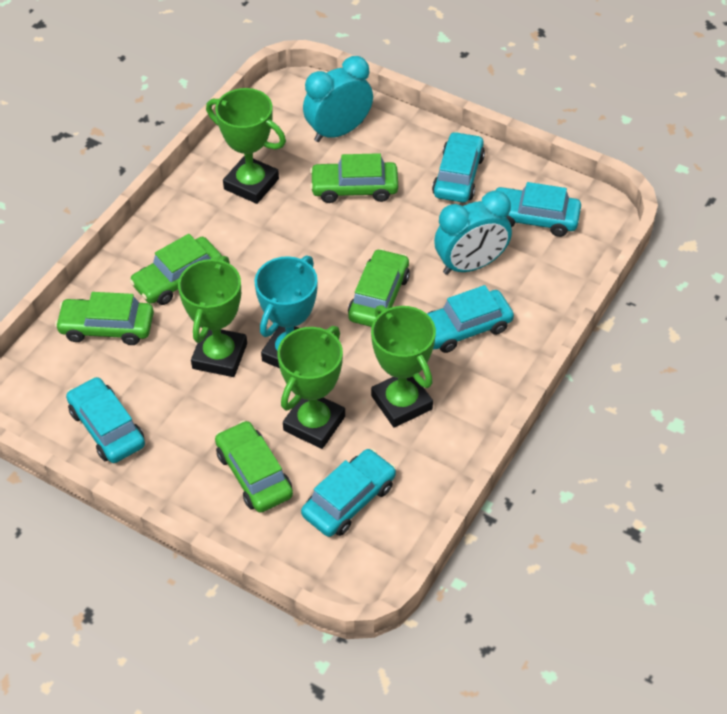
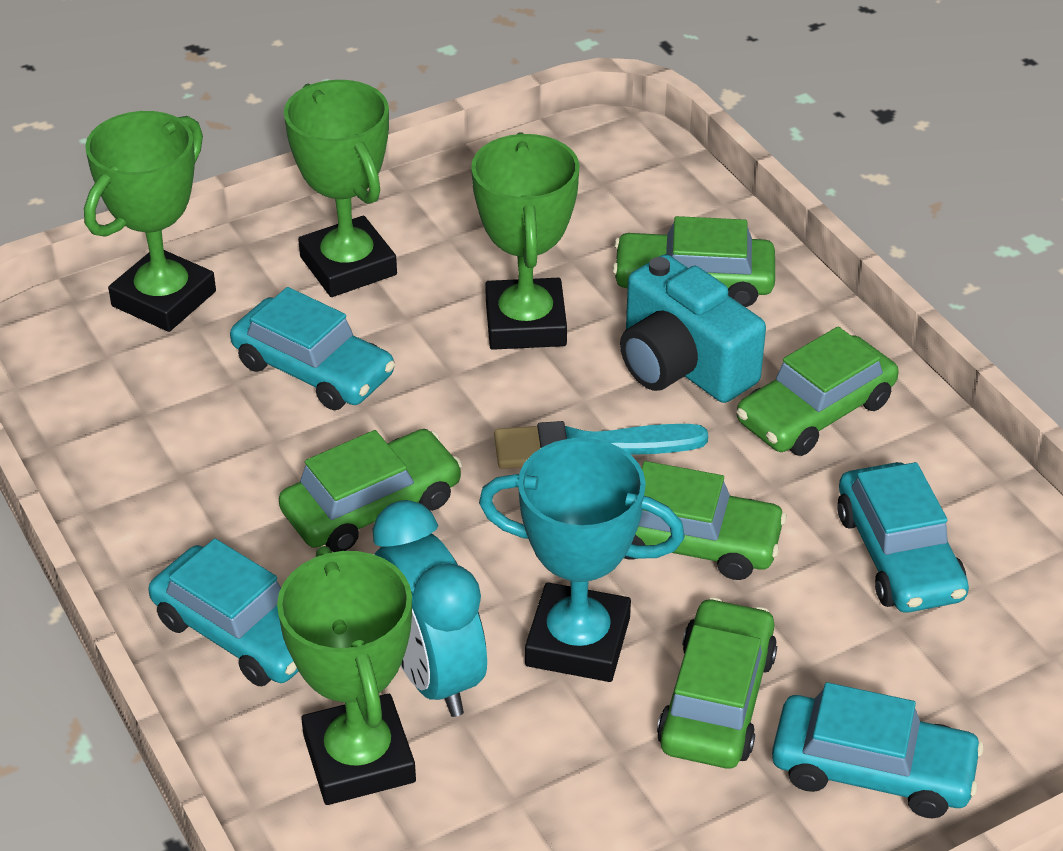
turquoise brush: none = 0 -> [494,421,708,469] = 1
turquoise camera: none = 0 -> [620,254,766,403] = 1
turquoise car: [66,377,145,463] [301,449,396,537] [427,285,514,353] [432,132,485,203] [494,182,581,237] = 5 -> [148,539,299,686] [230,287,395,410] [772,682,984,818] [837,462,969,613] = 4
turquoise clock: [303,56,373,142] [434,191,512,275] = 2 -> [373,500,487,717] = 1

